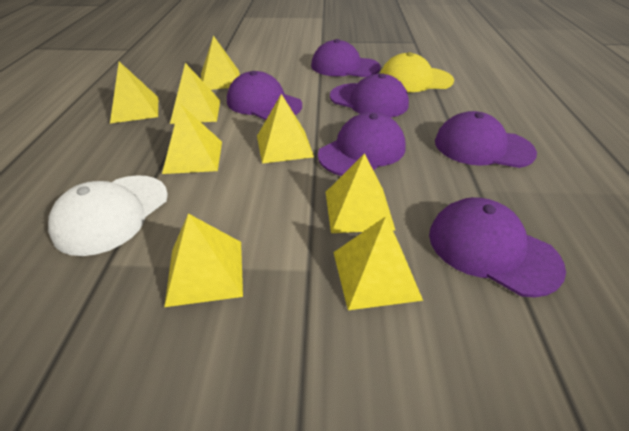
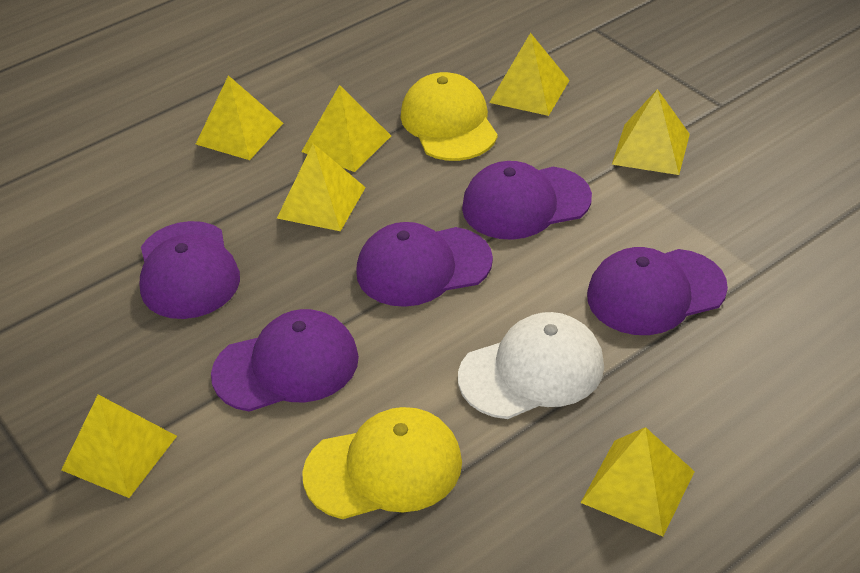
purple cap: [227,71,302,120] [311,39,381,77] [318,112,405,176] [330,73,409,118] [429,197,566,297] [435,111,537,168] = 6 -> [139,221,240,319] [211,309,359,412] [356,222,493,307] [462,161,592,240] [587,247,728,335] = 5
yellow cap: [380,52,454,92] = 1 -> [302,407,462,519] [401,72,498,161] = 2
yellow pyramid: [110,62,158,123] [162,104,222,174] [164,214,243,307] [170,63,220,124] [201,35,240,90] [257,94,314,164] [326,153,395,233] [333,216,423,310] = 8 -> [61,395,177,498] [196,75,283,160] [277,144,366,231] [302,85,391,172] [489,33,570,116] [581,427,695,536] [612,89,690,175] = 7

